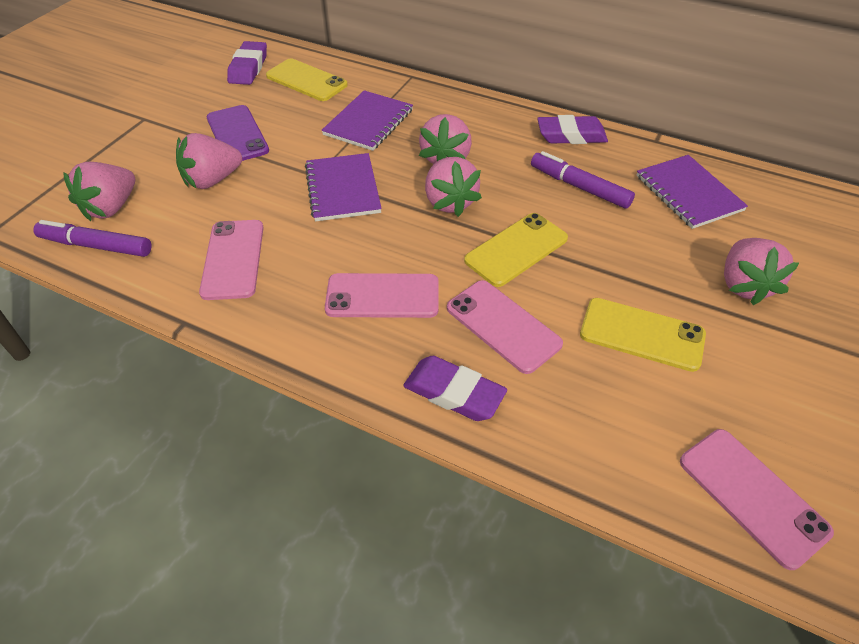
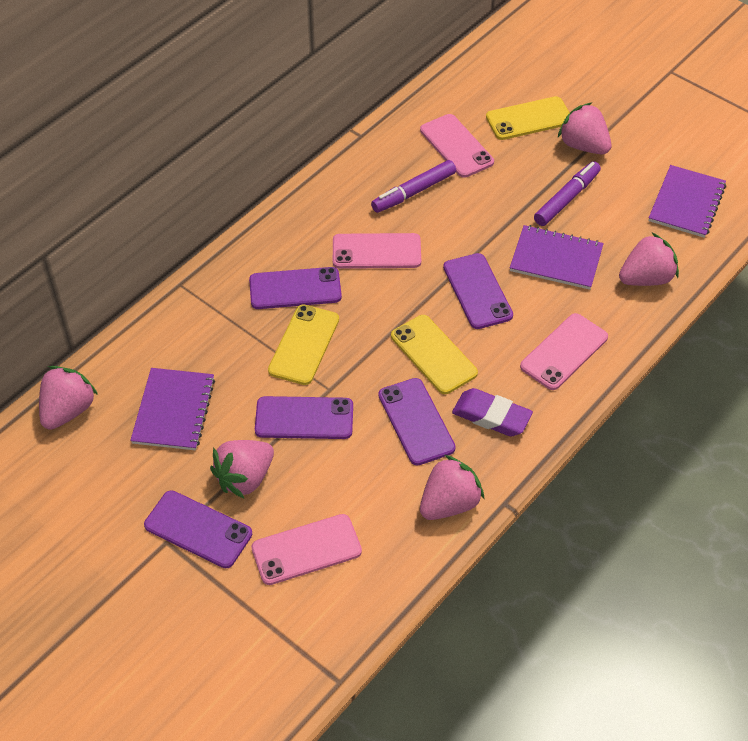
purple eraser: [227,41,267,85] [403,356,507,421] [537,115,608,144] = 3 -> [452,388,533,436] = 1
purple phone: [207,105,269,161] = 1 -> [144,490,252,568] [249,267,342,309] [255,396,353,439] [378,378,456,466] [443,253,513,329] = 5

